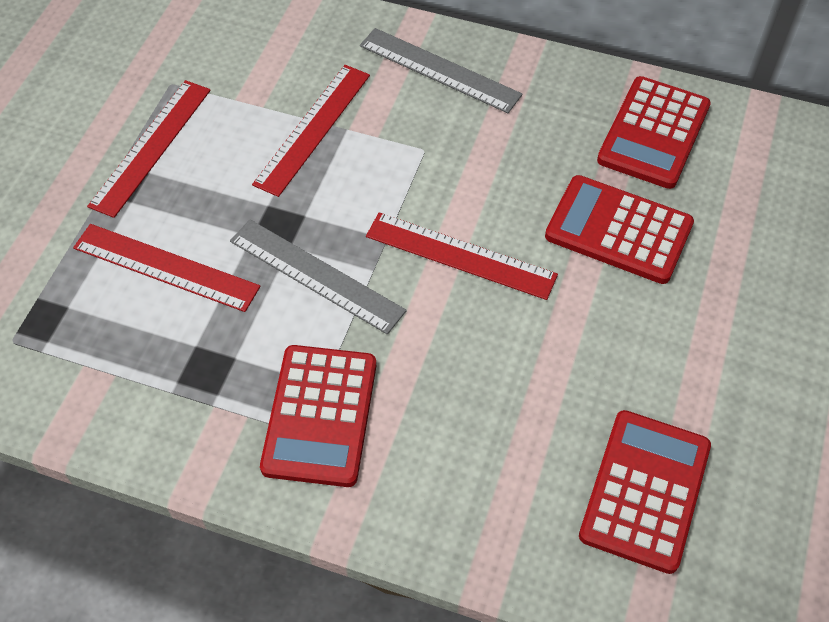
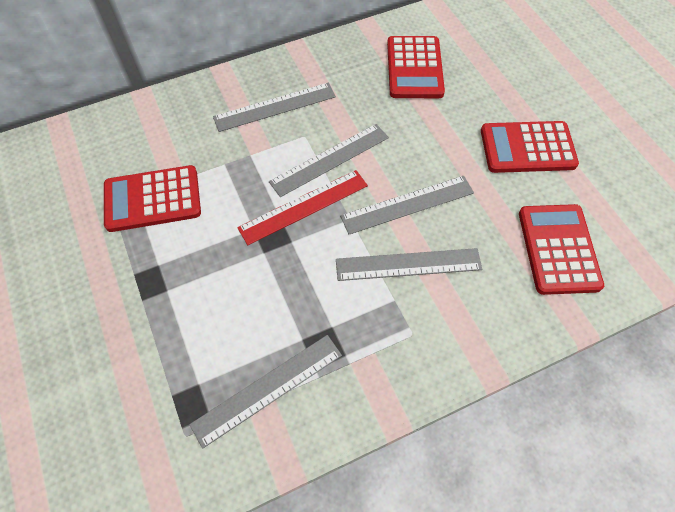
grey ruler: [230,219,407,334] [360,28,523,113] = 2 -> [189,335,342,449] [213,83,336,132] [269,124,389,197] [336,248,482,281] [340,176,474,234] = 5
red ruler: [73,224,260,312] [87,80,211,218] [252,65,370,197] [366,212,558,300] = 4 -> [237,170,368,245] = 1

